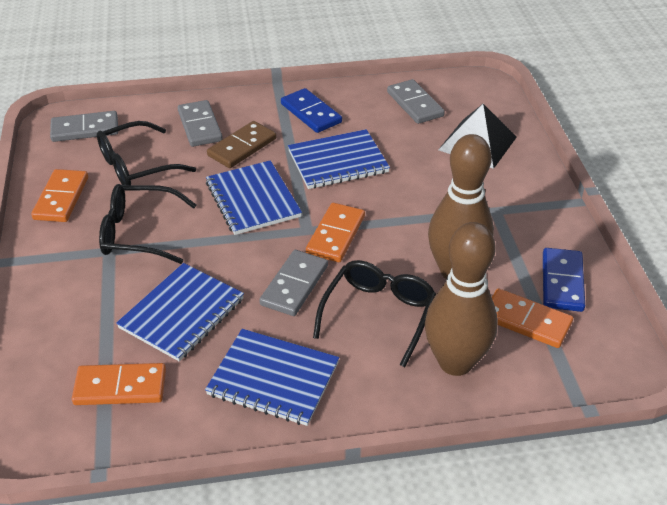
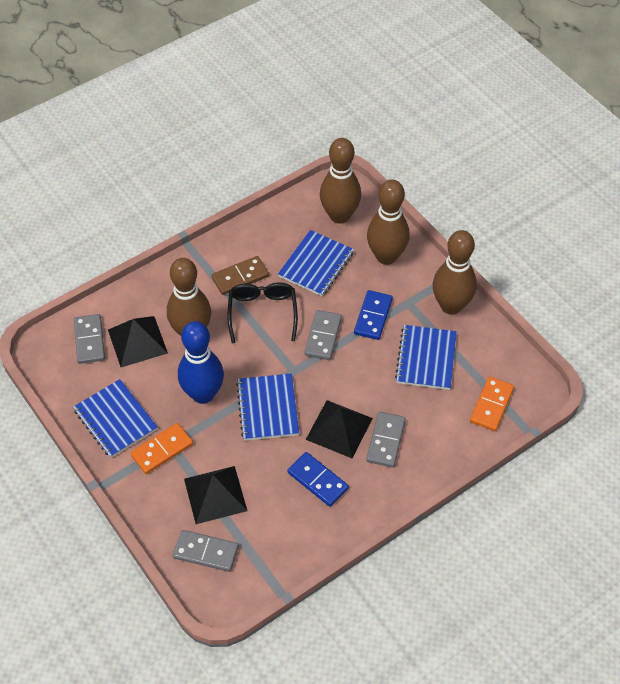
black glasses: [97,121,196,185] [99,184,196,264] [313,260,436,367] = 3 -> [228,282,298,344] = 1
black pyramid: [438,104,517,169] = 1 -> [108,316,168,367] [184,466,247,524] [306,400,373,458] = 3
blue bowling pin: none = 0 -> [178,321,224,404] = 1
brown bowling pin: [425,222,498,376] [428,134,494,279] = 2 -> [167,258,211,336] [320,138,361,224] [367,179,410,265] [433,230,477,315] = 4
orange domino: [31,169,88,222] [72,363,166,405] [306,203,365,262] [492,288,573,348] = 4 -> [130,423,193,474] [470,376,514,431] = 2

